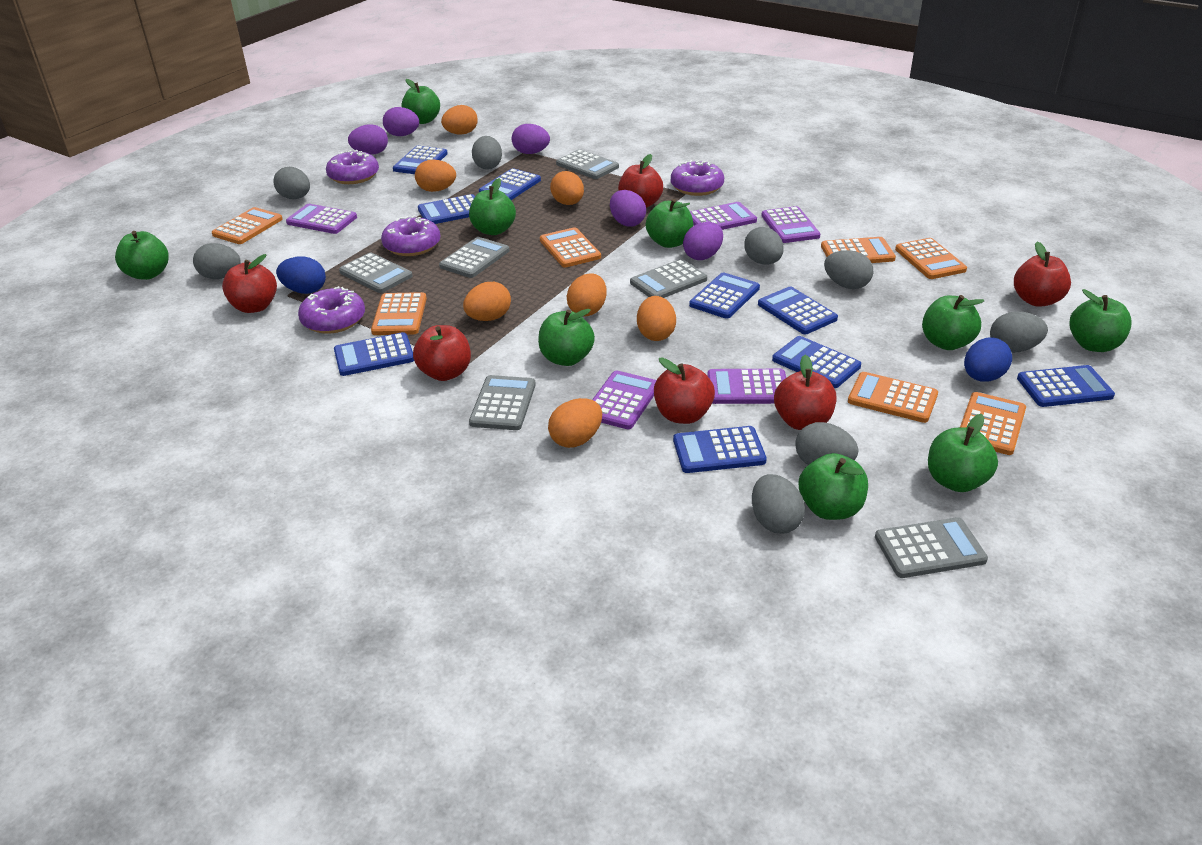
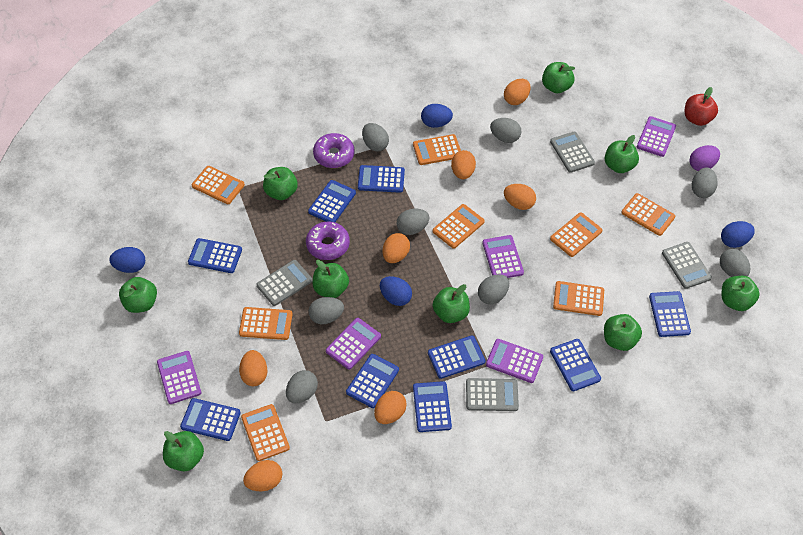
blue egg: [276,256,326,294] [964,337,1012,381] = 2 -> [109,247,145,273] [380,276,412,306] [421,104,453,128] [721,221,755,248] = 4
grey calculator: [339,252,413,293] [439,237,510,278] [469,375,536,430] [556,149,619,179] [630,259,707,298] [875,517,988,578] = 6 -> [256,260,312,306] [466,378,519,411] [550,132,595,173] [662,242,712,289] = 4
orange calculator: [212,207,283,244] [371,292,427,335] [540,227,601,267] [821,237,896,263] [848,372,938,423] [895,238,967,279] [960,392,1026,455] = 7 -> [192,166,245,204] [239,307,293,340] [241,404,290,461] [413,134,461,165] [433,204,485,249] [550,212,602,257] [553,281,604,316] [621,193,675,236] = 8
purple donut: [298,286,365,334] [326,150,379,184] [381,216,440,256] [671,160,724,196] = 4 -> [306,222,350,260] [313,133,354,168] = 2
purple egg: [348,124,388,155] [383,107,419,136] [512,124,550,154] [610,190,646,227] [683,222,723,260] = 5 -> [689,145,720,171] = 1
red apple: [222,254,277,313] [413,325,471,381] [618,154,663,208] [654,357,715,424] [774,355,836,430] [1014,242,1071,307] = 6 -> [685,87,718,126] = 1

